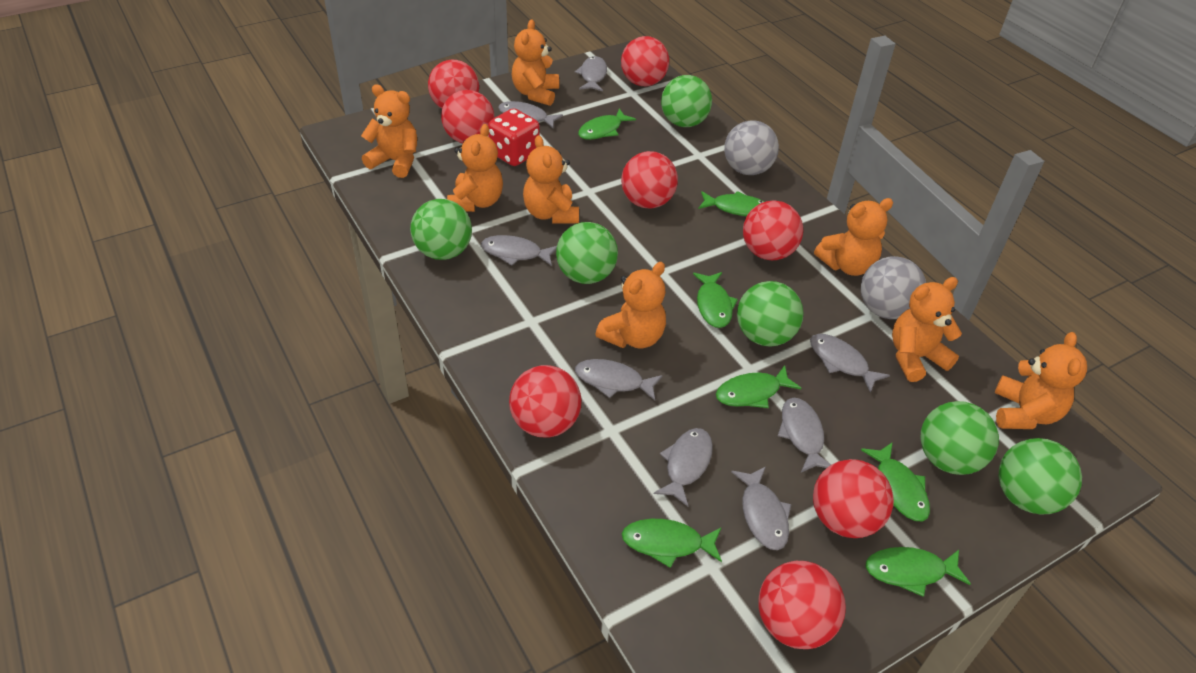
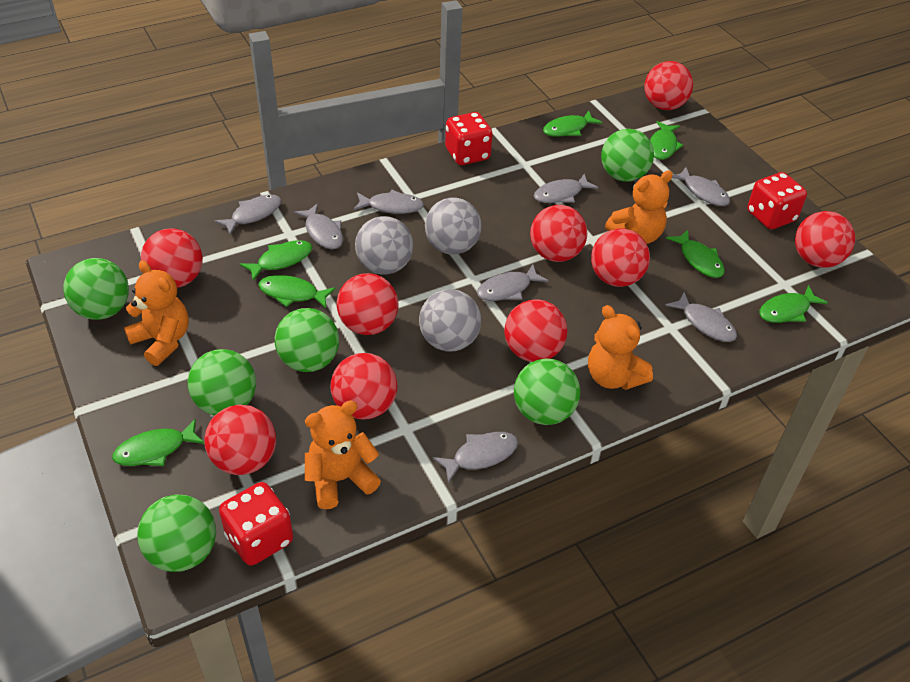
grey ball: [724,120,779,175] [861,256,926,319] = 2 -> [355,216,413,274] [419,289,481,351] [425,197,482,255] = 3
orange teddy bear: [361,84,417,178] [447,124,503,212] [511,19,559,106] [523,135,579,224] [596,262,666,349] [814,198,893,276] [892,277,962,382] [995,332,1087,429] = 8 -> [124,260,189,366] [305,401,381,510] [588,305,653,390] [605,170,673,244] = 4
red ball: [428,60,479,108] [441,90,495,143] [509,365,582,437] [621,36,669,86] [621,151,678,209] [743,200,803,260] [758,561,846,649] [813,459,894,538] = 8 -> [141,228,203,288] [204,405,276,475] [330,353,397,420] [337,273,398,335] [504,299,567,362] [530,205,587,262] [591,228,650,287] [644,61,693,110] [795,211,855,268] = 9
red dice: [488,108,540,166] = 1 -> [219,482,293,566] [445,112,493,165] [747,172,807,229] = 3

